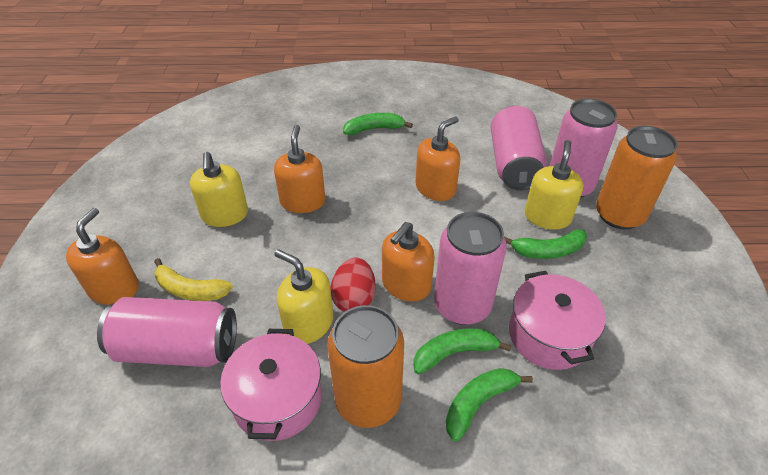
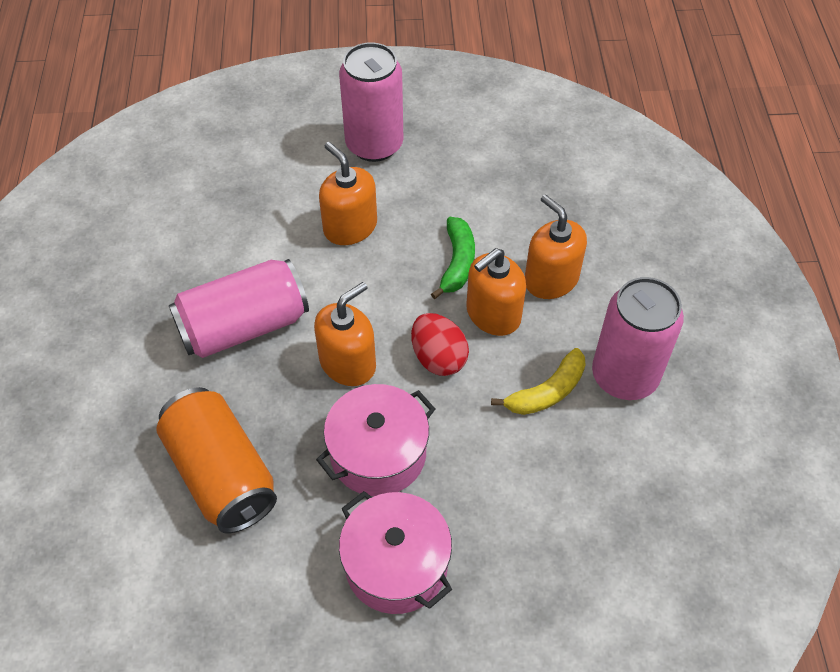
green banana: [343,113,413,135] [413,328,511,374] [446,368,533,441] [504,229,587,259] = 4 -> [431,217,475,299] = 1
orange can: [327,305,404,428] [596,126,678,230] = 2 -> [157,387,277,534] = 1
pink can: [97,297,237,367] [434,212,507,325] [490,106,547,191] [550,99,618,198] = 4 -> [169,259,309,358] [339,42,403,162] [592,277,684,400] = 3
yellow soap dispenser: [190,152,248,227] [274,249,333,344] [525,140,584,230] = 3 -> none = 0

